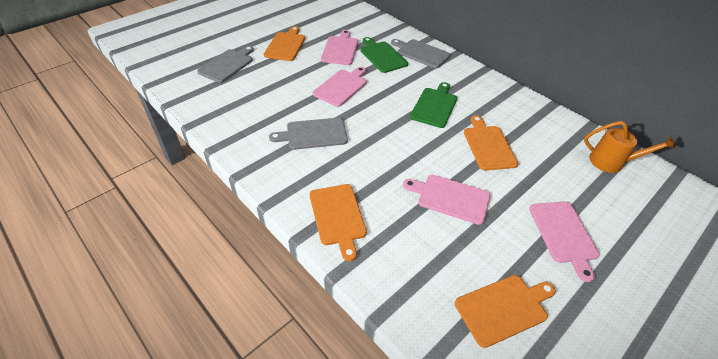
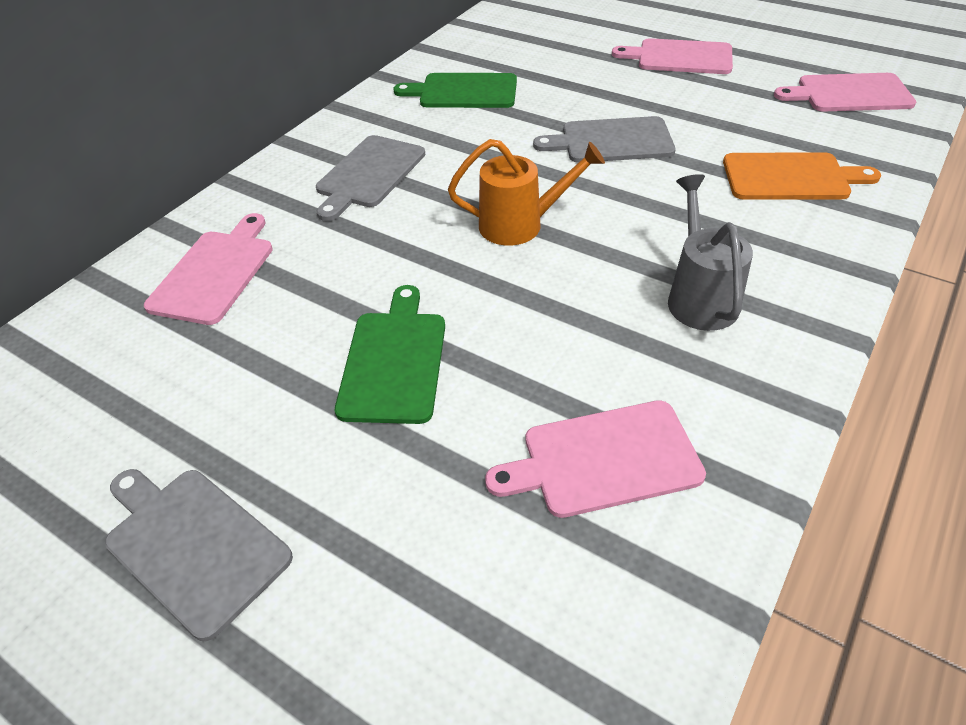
grey watering can: none = 0 -> [668,174,753,331] = 1
orange cutting board: [264,26,305,61] [309,184,367,261] [455,275,556,348] [464,115,519,170] = 4 -> [723,152,881,200] = 1

